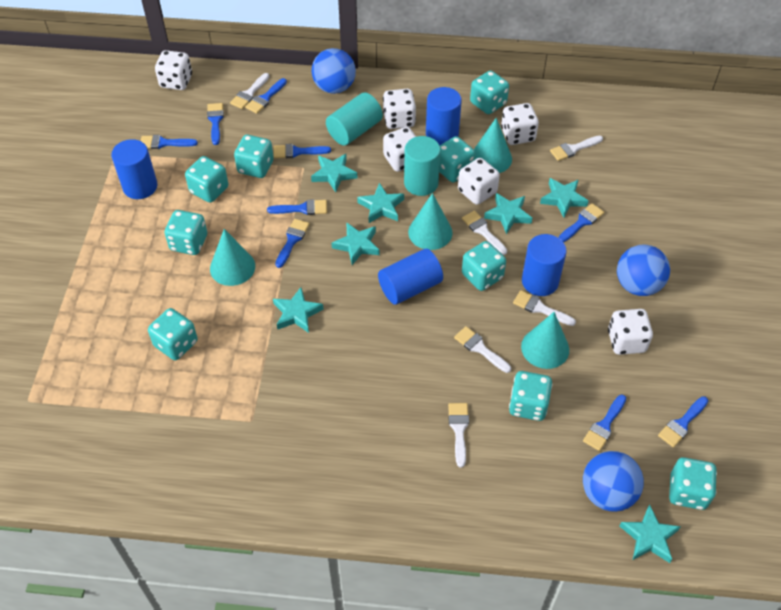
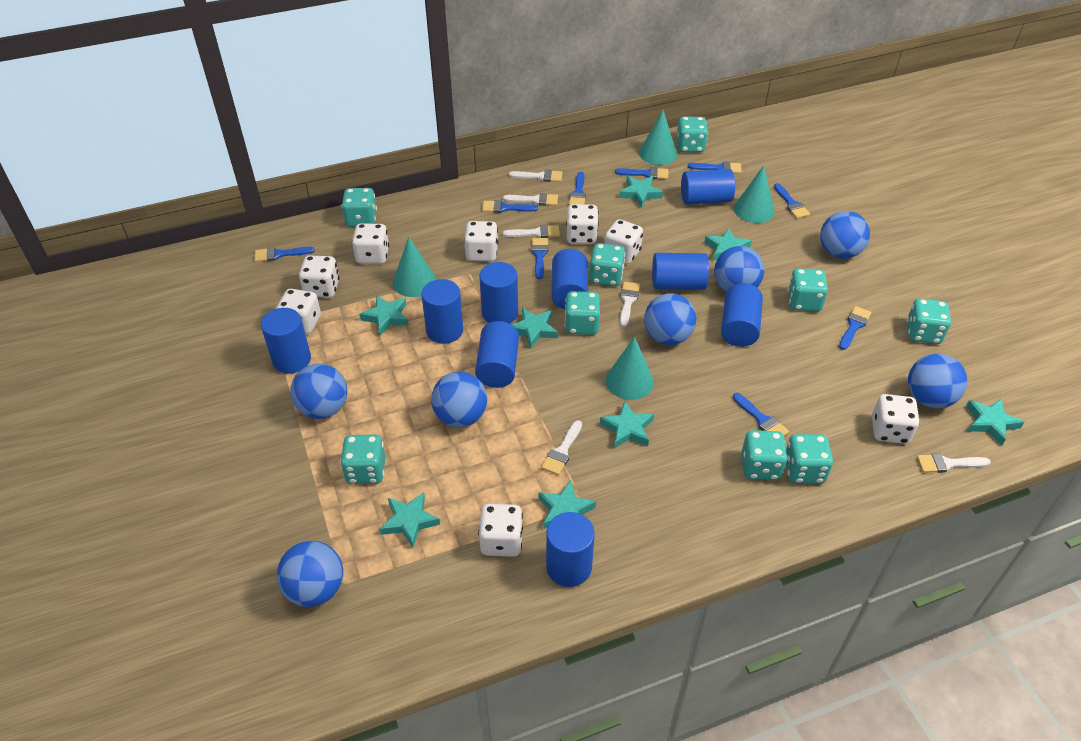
blue ball: [312,48,356,94] [583,451,644,512] [617,245,670,296] = 3 -> [277,541,343,607] [290,364,347,419] [431,372,487,428] [644,293,696,345] [714,246,764,292] [820,211,870,259] [908,353,967,409] = 7
blue cylinder: [111,139,157,199] [378,249,443,305] [426,87,462,145] [522,234,567,296] = 4 -> [261,308,311,374] [421,279,463,344] [475,321,519,388] [479,262,518,323] [546,512,595,587] [552,249,588,309] [652,253,709,289] [681,169,735,205] [721,283,763,347] = 9
turquoise cylinder: [326,92,383,145] [404,136,441,196] = 2 -> none = 0
turquoise star: [273,287,323,333] [311,154,357,192] [331,222,379,265] [357,183,404,223] [484,193,532,234] [540,178,588,217] [619,504,681,563] = 7 -> [360,295,409,335] [380,492,440,547] [513,308,558,349] [538,480,596,529] [600,401,654,448] [619,176,663,208] [704,228,752,261] [966,398,1024,445] = 8
white dice: [155,50,192,90] [383,89,416,129] [383,127,416,172] [458,158,500,205] [501,103,539,145] [608,309,653,355] = 6 -> [276,289,321,334] [299,255,340,298] [352,223,389,264] [464,221,498,261] [478,504,523,557] [566,204,599,244] [604,219,643,264] [872,394,920,444] = 8

